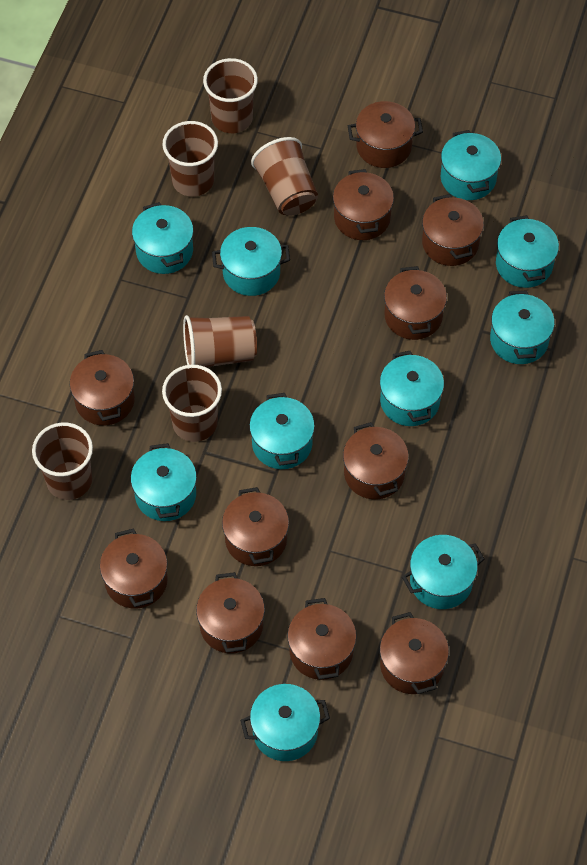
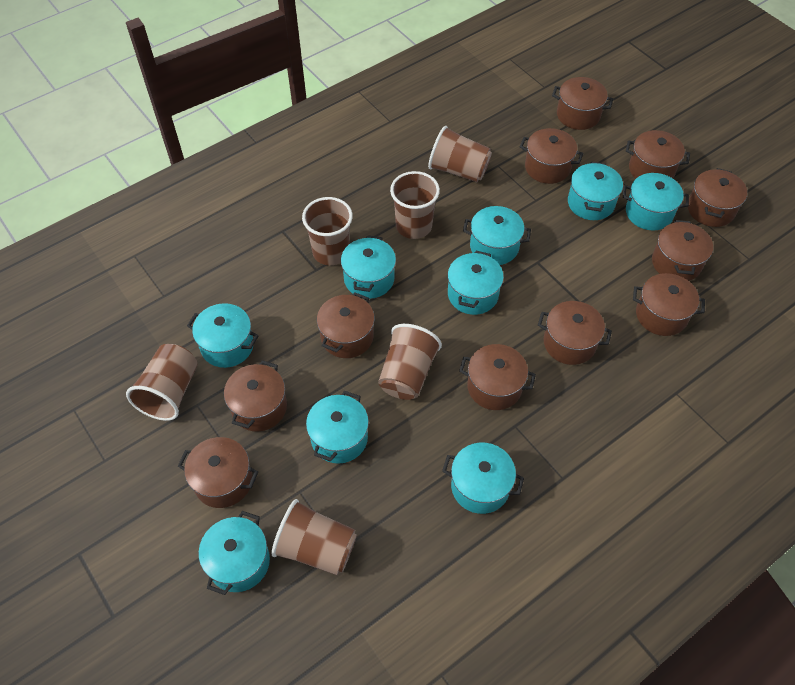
turquoise pot: [131,443,197,521] [132,202,194,274] [212,227,290,296] [240,684,330,761] [249,393,315,469] [380,351,444,426] [402,535,485,609] [441,130,501,200] [490,291,555,364] [496,215,559,288] = 10 -> [187,303,259,368] [199,511,270,595] [306,391,369,464] [341,235,396,299] [442,443,524,514] [448,251,504,315] [463,206,531,265] [568,162,623,220] [623,173,689,231] = 9

